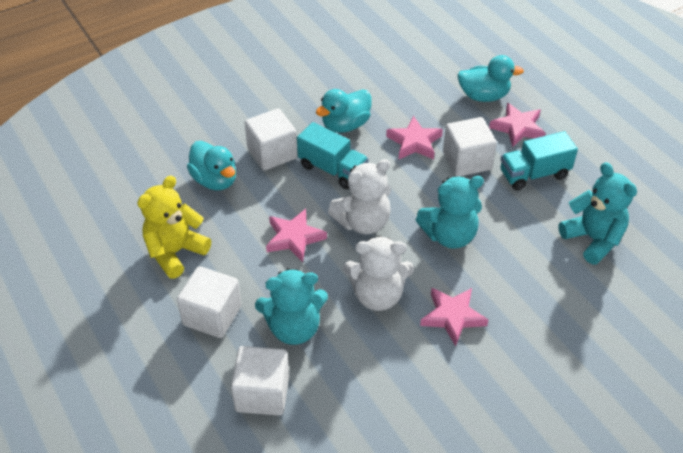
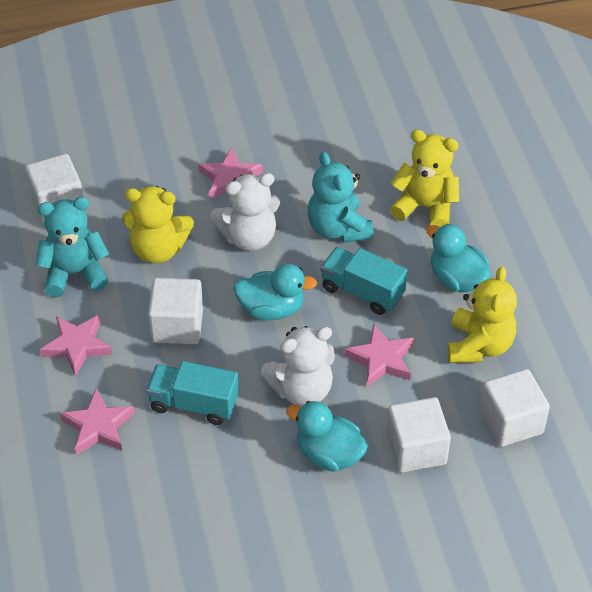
turquoise teddy bear: [255,268,328,345] [416,176,484,249] [558,162,637,265] = 3 -> [35,197,109,297] [308,152,373,243] = 2
yellow teddy bear: [137,176,211,279] = 1 -> [122,186,194,263] [390,129,460,227] [447,266,517,363] = 3

